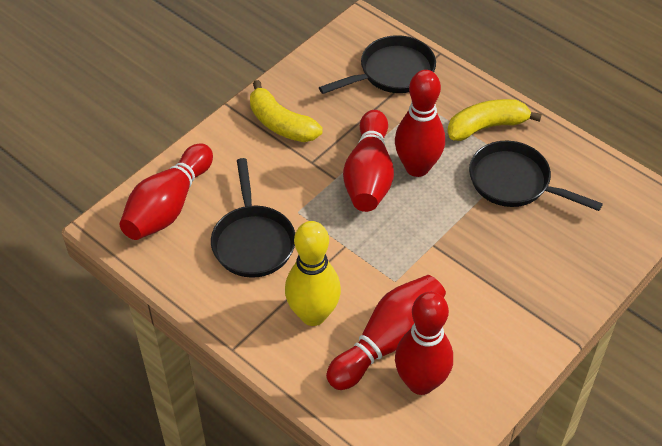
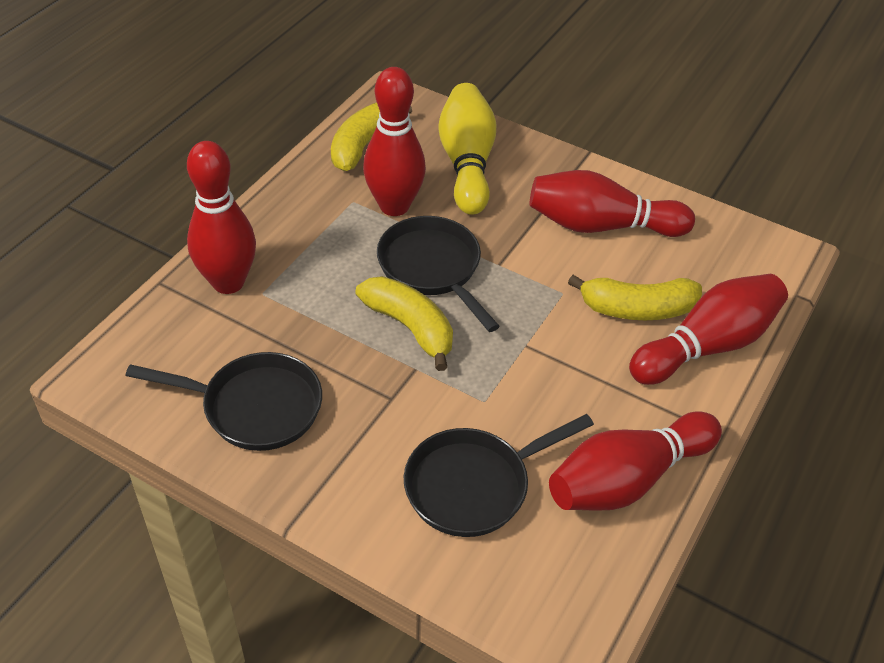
yellow banana: [250,80,322,142] [447,99,542,141] = 2 -> [331,102,412,171] [355,276,453,371] [568,275,702,320] = 3

